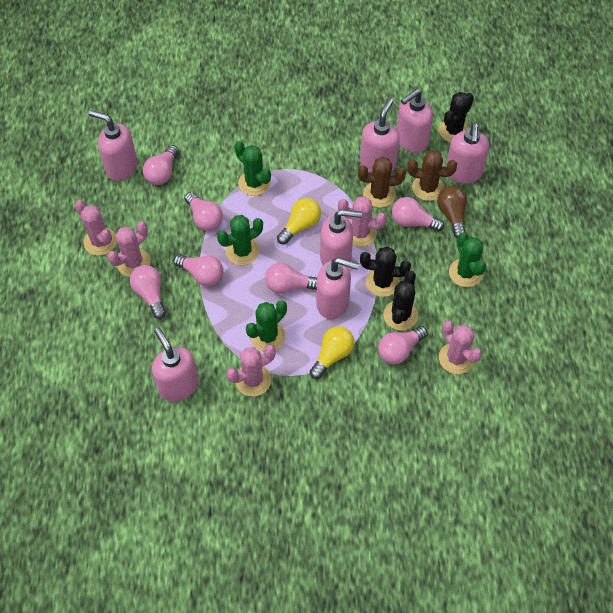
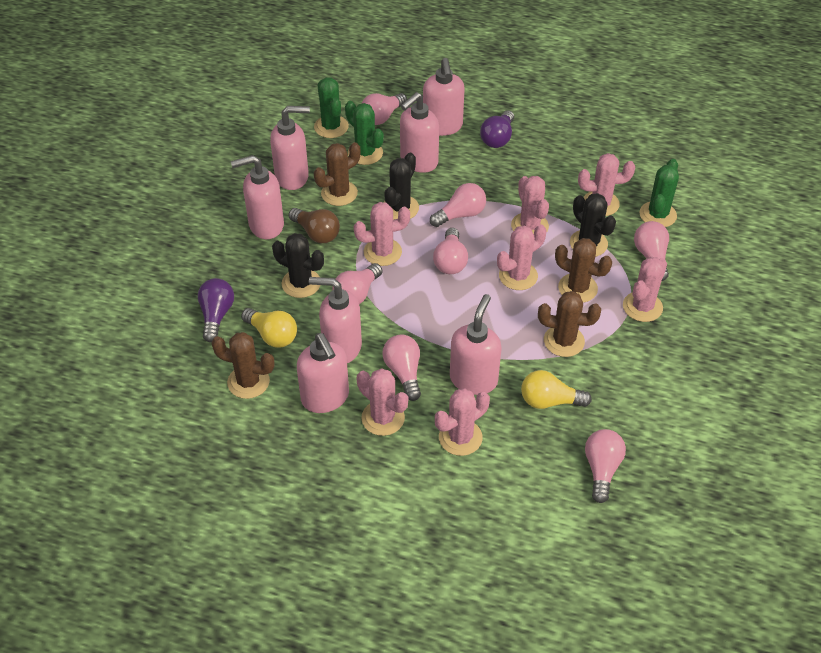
brown cactus: [358,157,406,208] [407,150,457,201] = 2 -> [211,332,275,399] [314,142,360,206] [538,291,601,357] [555,238,612,303] = 4
green cactus: [217,215,263,265] [234,141,271,196] [246,300,287,352] [449,233,486,287] = 4 -> [314,77,349,138] [345,101,384,165] [639,159,679,227] = 3
pink cactus: [75,200,117,256] [107,221,150,277] [227,345,276,396] [338,196,387,247] [439,321,482,374] = 5 -> [354,202,410,266] [357,368,408,436] [435,388,490,456] [497,225,547,290] [511,176,549,234] [578,153,635,216] [623,257,667,322] = 7
purple light bulb: none = 0 -> [197,278,234,342] [480,110,514,148] = 2

